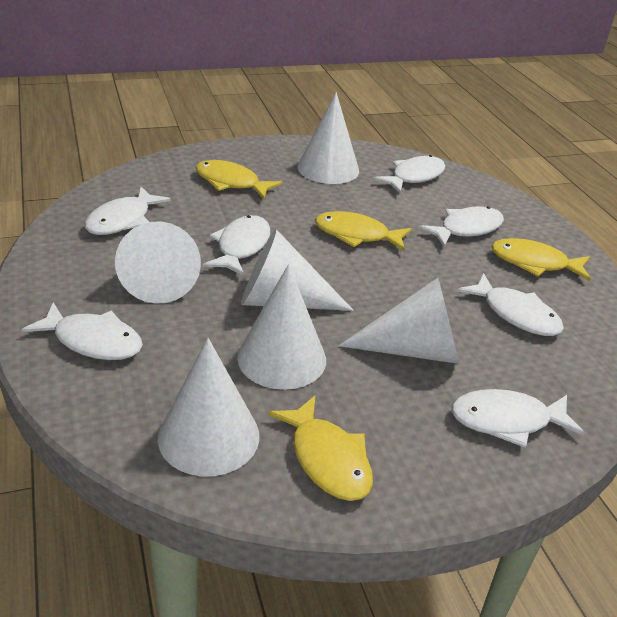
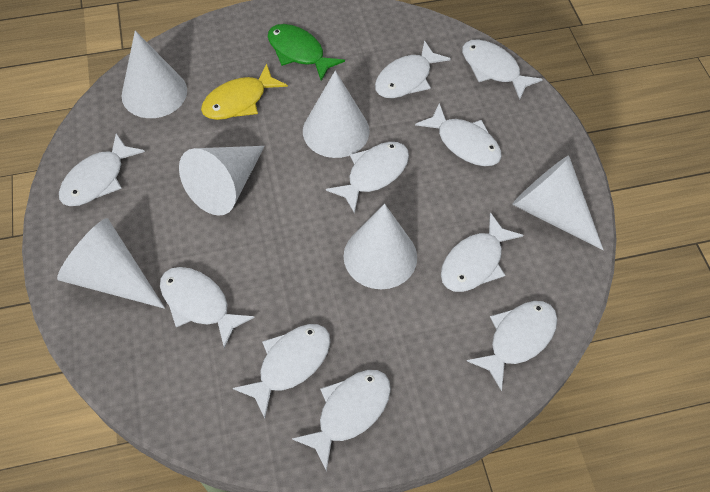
green fish: none = 0 -> [268,24,345,81] = 1
white fish: [21,302,143,360] [84,187,171,235] [203,215,270,276] [373,155,445,193] [418,206,504,247] [451,389,585,448] [457,273,564,336] = 7 -> [59,133,145,206] [160,267,255,348] [233,324,331,418] [292,370,391,471] [326,142,409,214] [375,40,451,98] [415,103,502,166] [441,212,523,292] [462,39,543,100] [467,301,557,391] = 10
yellow fish: [196,160,282,199] [268,395,373,501] [315,211,412,251] [491,238,591,281] = 4 -> [201,64,288,120] = 1

